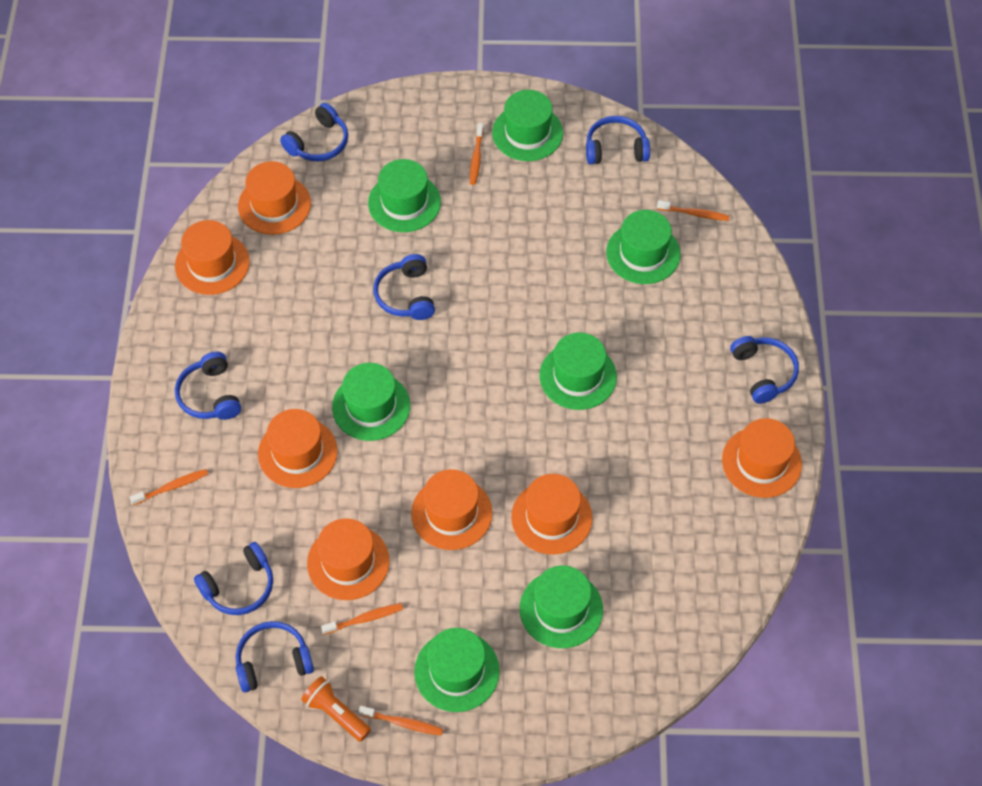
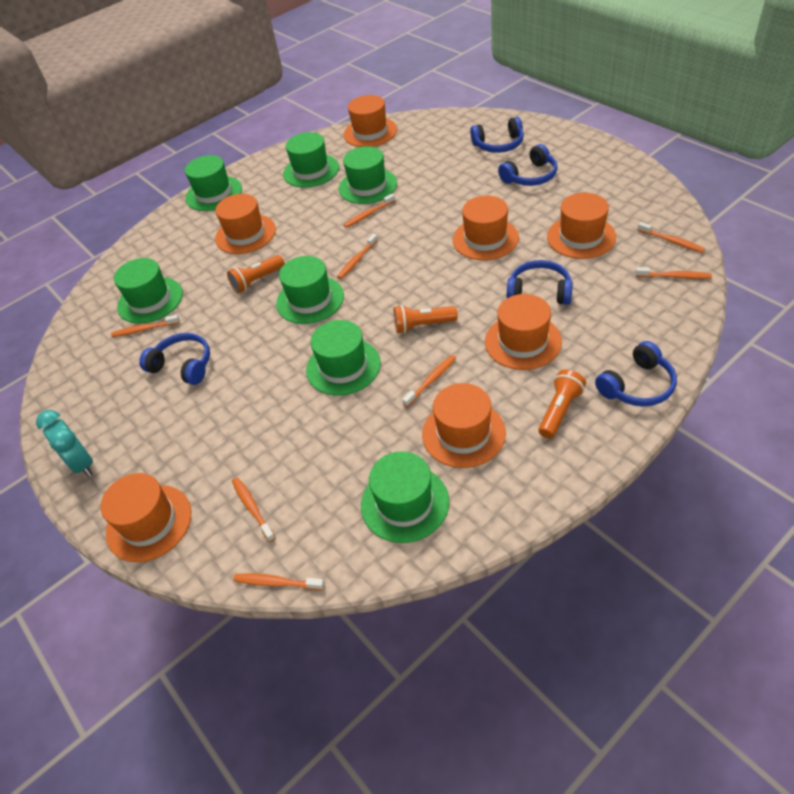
blue headphones: [175,352,241,420] [194,542,273,615] [236,621,314,692] [280,103,348,161] [374,254,435,320] [586,116,650,164] [730,336,799,404] = 7 -> [139,333,210,385] [470,117,524,153] [498,144,558,186] [507,260,573,305] [595,341,677,406] = 5
orange flashlight: [301,676,371,742] = 1 -> [227,255,285,293] [394,305,458,333] [538,369,586,439] = 3
orange toothbrush: [129,469,208,505] [321,603,403,635] [358,706,443,736] [470,123,484,185] [657,200,730,221] = 5 -> [111,315,180,337] [232,477,276,542] [234,573,325,590] [337,234,378,279] [344,194,395,228] [402,355,456,407] [635,267,712,279] [638,222,705,253] = 8
turquoise clock: none = 0 -> [36,410,93,477] = 1

